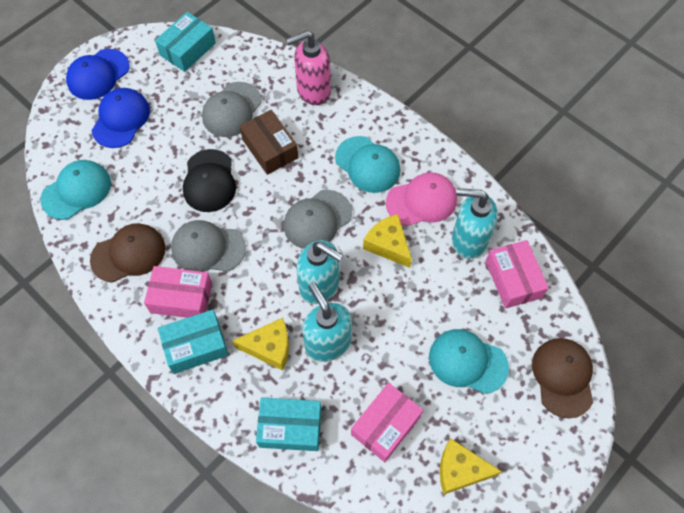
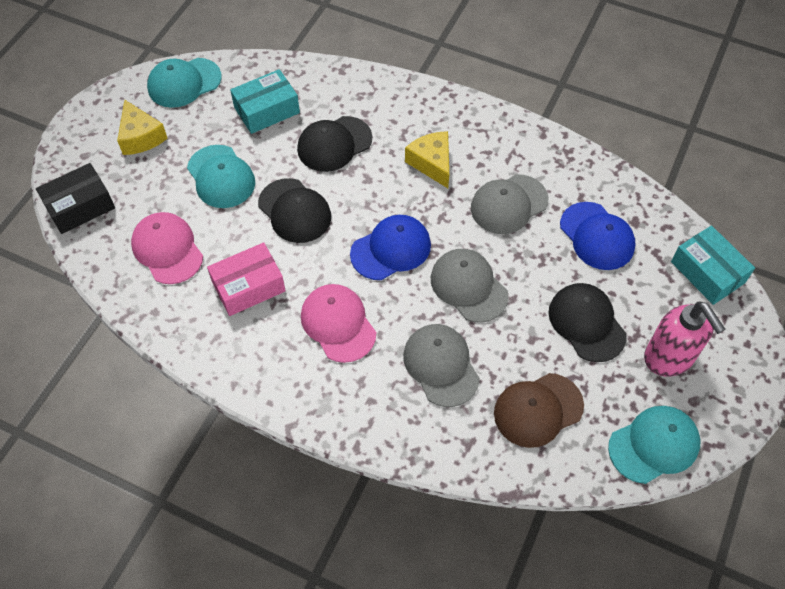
black box: none = 0 -> [36,163,115,234] = 1
black cap: [183,149,236,212] = 1 -> [258,178,331,243] [297,116,372,172] [548,283,627,362] = 3
brown box: [240,110,298,175] = 1 -> none = 0
brown cap: [90,223,165,283] [532,338,593,418] = 2 -> [494,373,584,448] = 1
pink box: [144,266,212,318] [351,383,423,462] [486,240,549,309] = 3 -> [207,242,286,316] = 1
pink cap: [386,172,457,226] = 1 -> [131,212,203,284] [301,284,376,363] = 2
turquoise box: [155,12,216,72] [158,310,229,374] [256,397,321,451] = 3 -> [230,69,300,134] [671,226,755,305] = 2
turquoise soap dispenser: [296,240,344,304] [302,283,352,362] [452,188,498,259] = 3 -> none = 0
yellow cheese: [232,318,289,371] [363,214,412,268] [440,438,502,494] = 3 -> [117,100,168,155] [405,131,449,188] = 2

